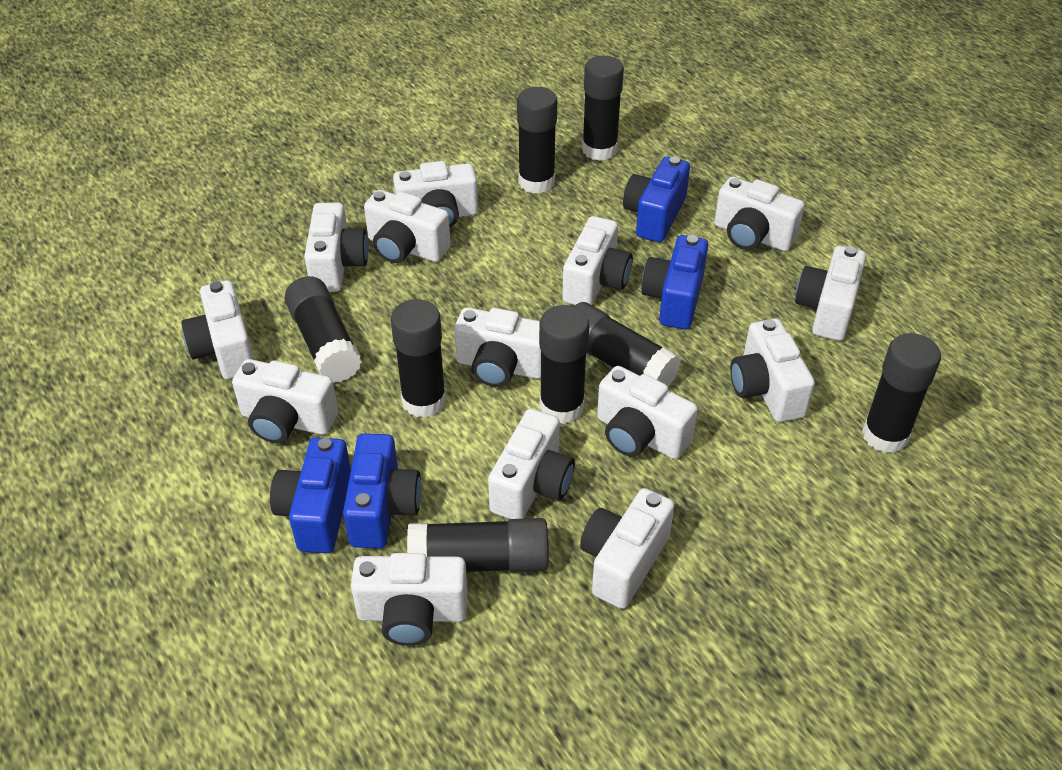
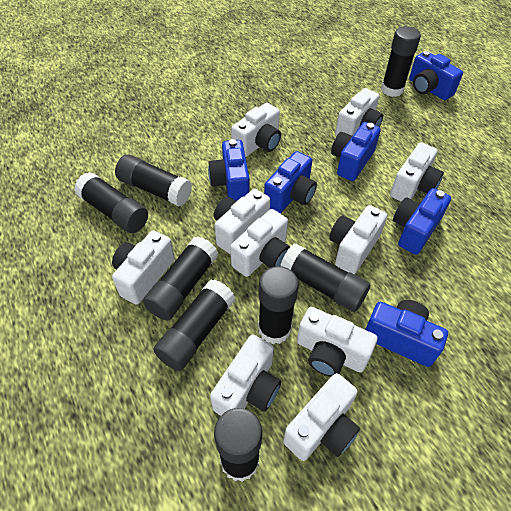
blue camera: [270,437,351,553] [343,433,422,548] [623,157,690,242] [641,235,708,329] = 4 -> [208,139,250,201] [264,151,317,213] [331,122,381,181] [365,300,448,367] [393,188,451,255] [409,51,463,100] = 6
white camera: [181,280,254,379] [232,359,338,443] [304,203,368,292] [351,553,468,646] [364,190,451,263] [393,161,478,228] [454,307,541,387] [488,409,575,519] [562,216,633,305] [580,488,675,609] [597,366,698,459] [714,177,805,251] [730,319,815,422] [795,246,866,341] = 14 -> [112,230,175,305] [210,335,281,416] [214,189,270,254] [230,209,290,277] [231,103,281,157] [283,373,360,461] [297,307,377,377] [329,205,387,274] [335,88,383,136] [390,142,444,202] = 10

